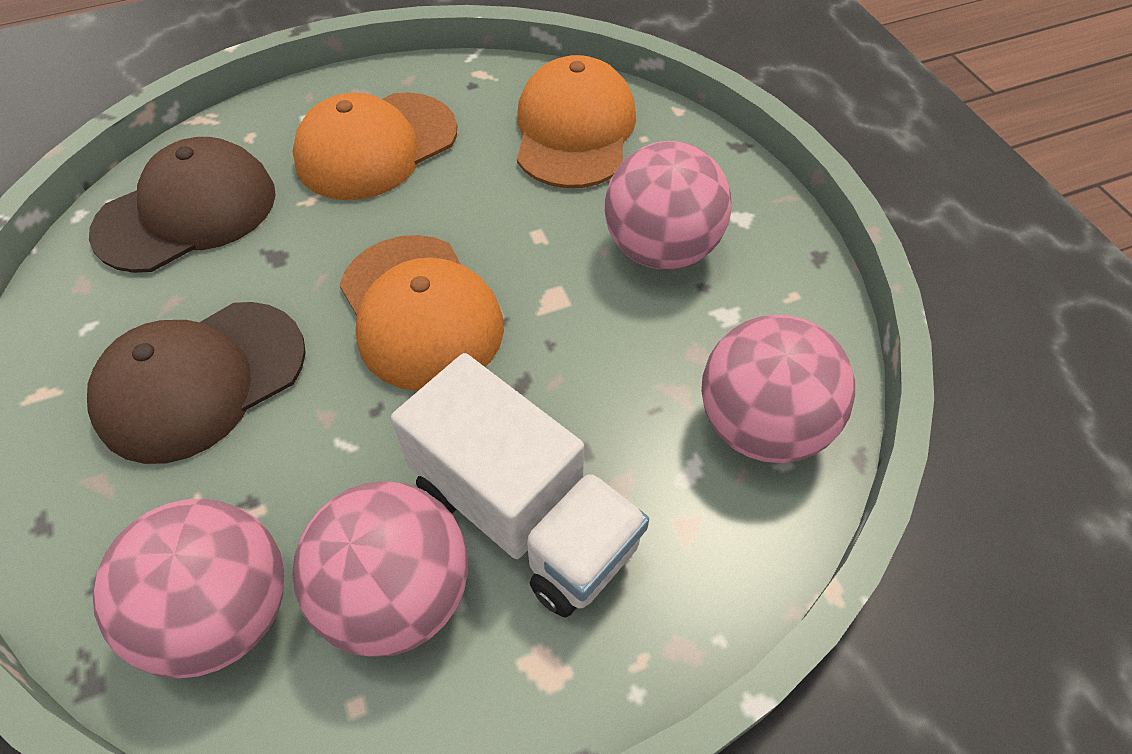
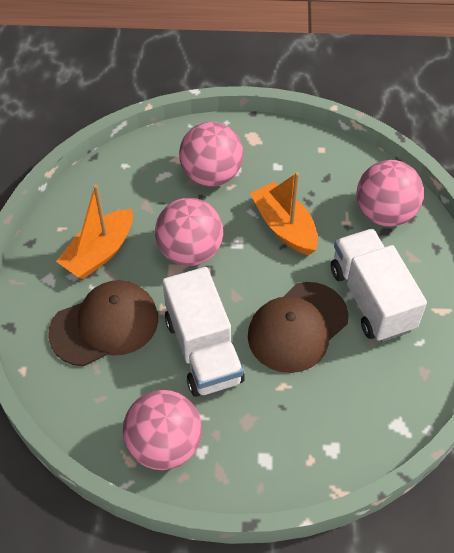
orange boat: none = 0 -> [56,184,133,279] [250,172,318,255] = 2
orange cap: [293,93,457,200] [340,235,504,391] [517,55,636,188] = 3 -> none = 0
white truck: [391,353,649,618] = 1 -> [163,267,245,397] [331,229,427,342] = 2

